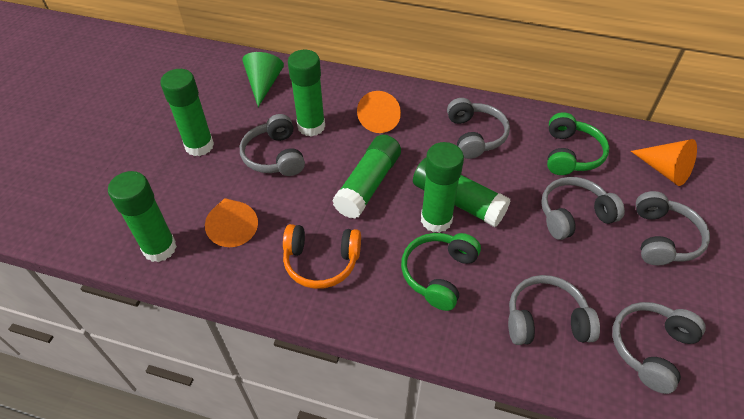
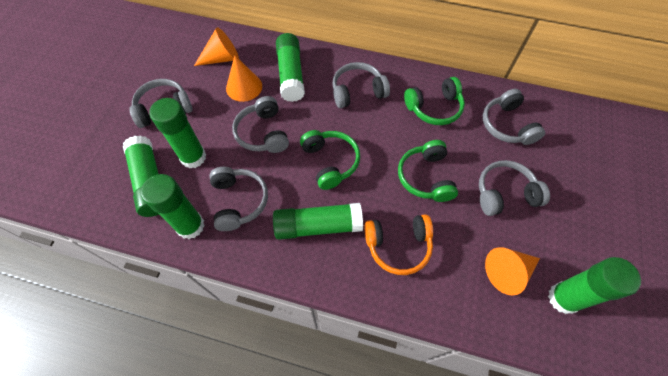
green cone: [243,52,284,107] = 1 -> none = 0
green headphones: [401,233,481,311] [547,112,609,175] = 2 -> [300,130,360,190] [398,140,458,202] [404,77,465,125] = 3

